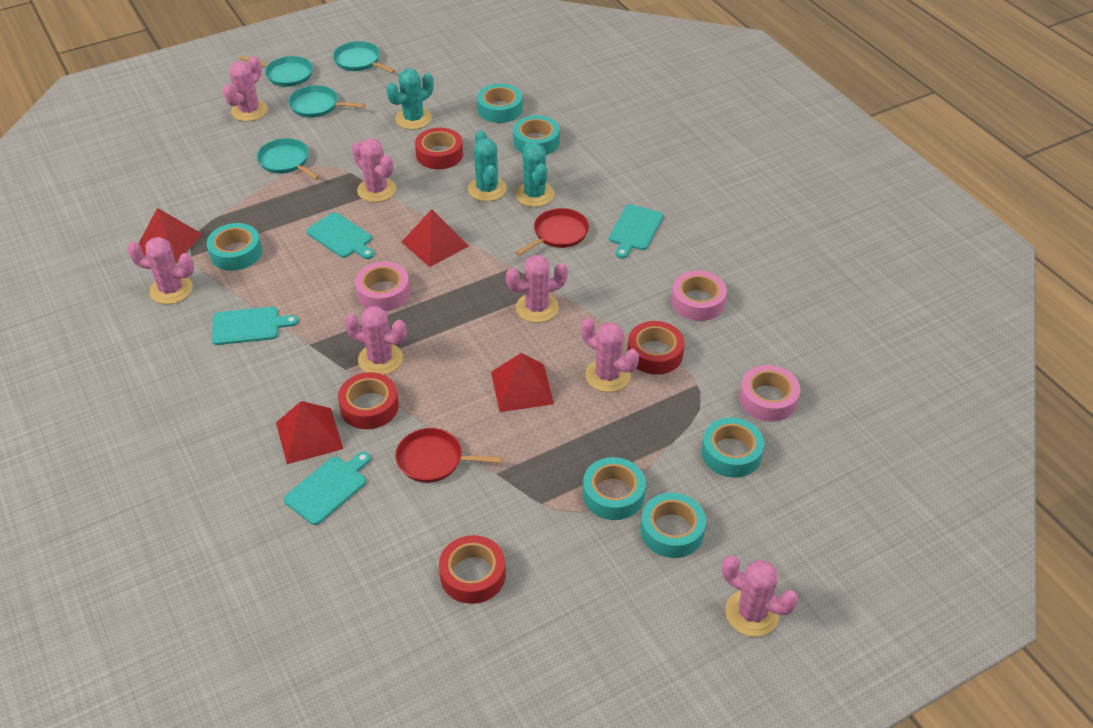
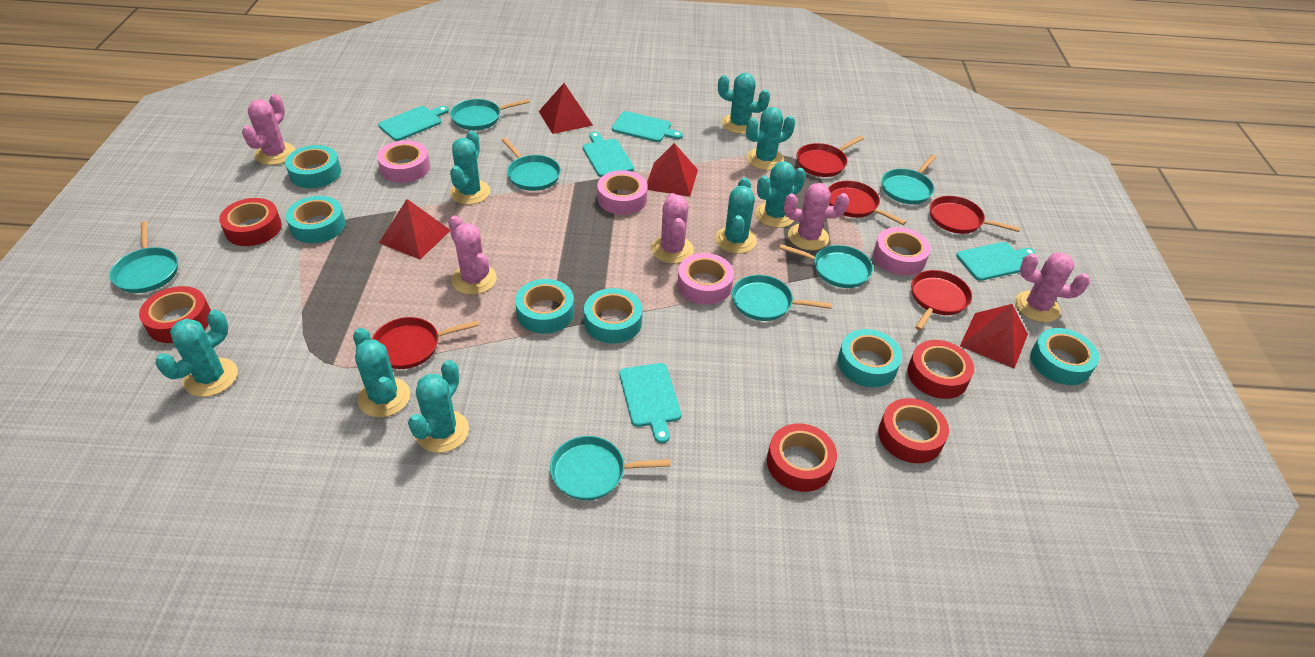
pink cactus: [127,237,194,304] [223,56,268,122] [345,306,407,375] [352,138,396,202] [506,255,568,323] [581,318,639,392] [722,555,799,637] = 7 -> [242,94,295,165] [448,215,497,295] [651,193,694,264] [784,183,849,250] [1015,253,1090,322] = 5
pink tape: [355,262,410,311] [671,271,727,321] [739,365,800,422] = 3 -> [377,140,430,183] [597,170,648,215] [677,253,734,305] [873,227,931,276] = 4
red pan: [395,428,502,483] [515,208,589,256] = 2 -> [371,317,479,369] [796,136,864,177] [828,181,906,225] [911,270,972,331] [930,196,1020,234] = 5
red tape: [338,372,399,429] [415,128,463,169] [439,535,506,604] [627,321,685,375] = 4 -> [139,286,211,343] [219,198,282,246] [767,423,837,492] [878,398,949,463] [908,340,974,399] = 5
turquoise cactus: [387,68,433,130] [468,130,507,202] [515,143,554,207] = 3 -> [156,310,238,397] [353,328,410,417] [408,360,469,453] [450,131,490,205] [715,177,757,254] [718,73,770,134] [746,107,795,170] [755,161,806,228] = 8
turquoise cutting board: [212,307,299,345] [284,452,371,525] [306,212,374,259] [609,204,663,259] = 4 -> [378,106,449,141] [583,132,634,177] [612,111,683,142] [619,363,682,443] [956,242,1036,281] = 5
turquoise pan: [240,56,313,87] [257,138,320,180] [288,85,365,118] [333,41,395,73] = 4 -> [110,221,178,293] [450,99,530,130] [502,138,561,191] [550,436,671,501] [732,275,832,321] [779,244,873,288] [881,154,936,204] = 7

